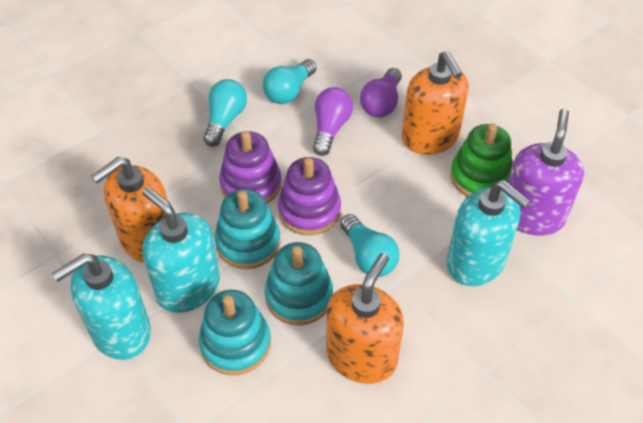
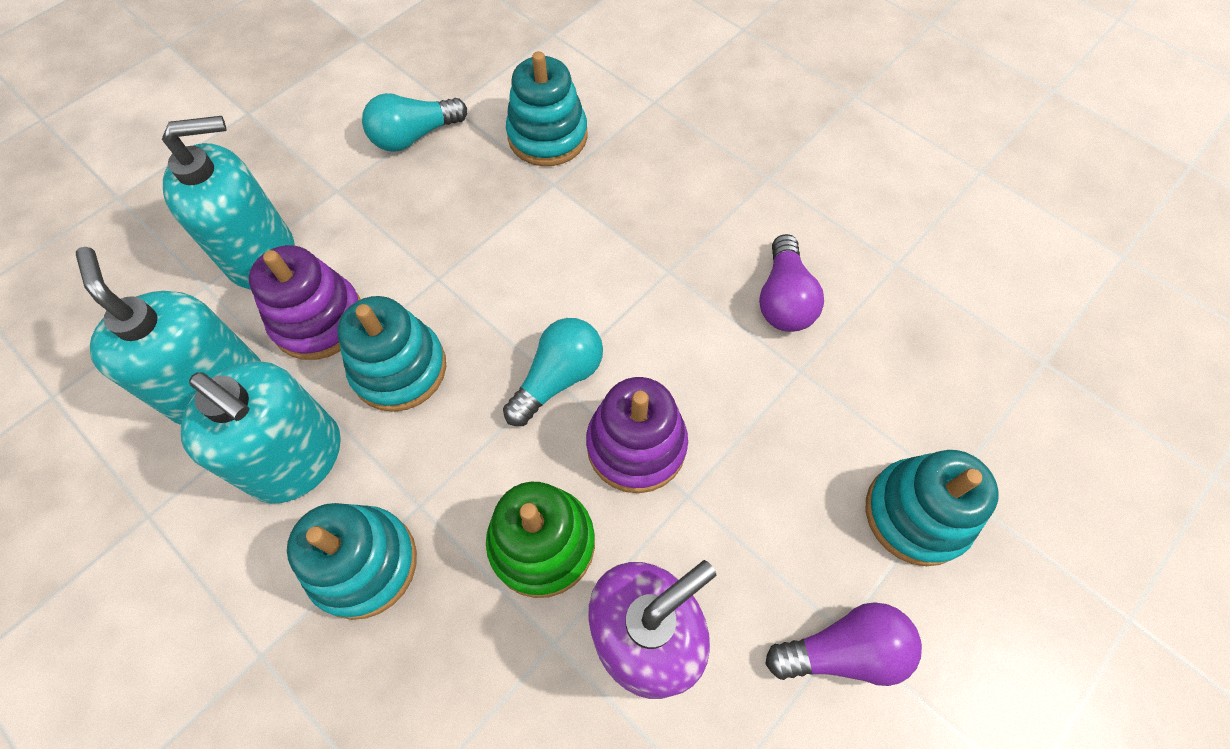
orange soap dispenser: [91,157,168,263] [326,253,404,384] [402,51,469,155] = 3 -> none = 0
turquoise light bulb: [203,79,247,147] [263,59,317,104] [340,214,399,277] = 3 -> [362,93,467,152] [503,318,603,426] = 2
turquoise stacking toy: [199,290,271,375] [215,189,280,269] [265,242,333,325] = 3 -> [287,503,417,620] [337,296,446,412] [506,51,588,166] [866,450,999,566] = 4

